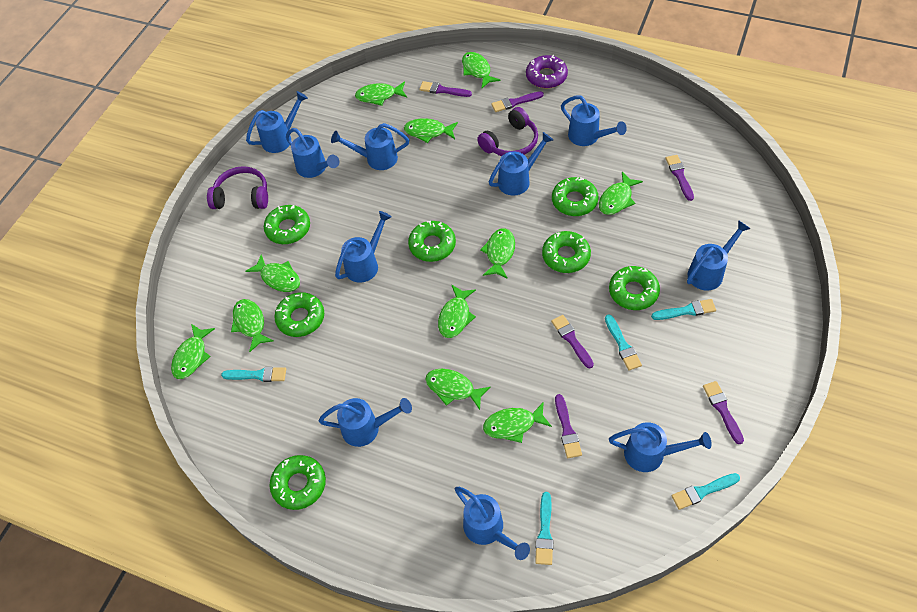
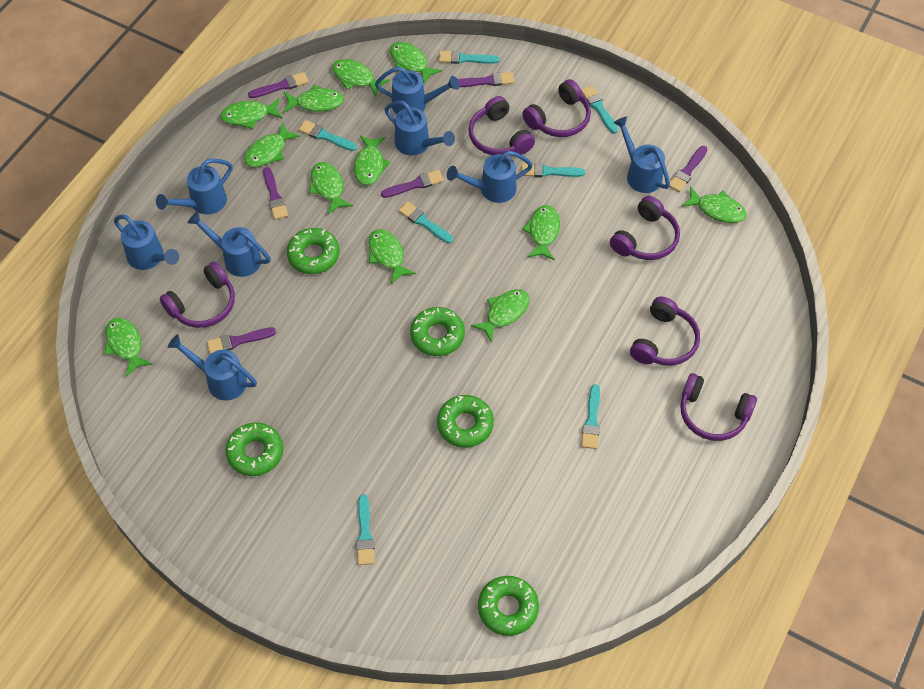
blue watering can: [246,91,308,153] [286,128,339,178] [319,398,412,447] [331,123,409,170] [335,211,392,283] [455,487,530,560] [489,132,553,196] [561,96,627,146] [609,422,712,472] [687,220,751,291] = 10 -> [114,215,179,270] [156,159,233,214] [168,335,257,401] [188,211,271,277] [375,67,460,114] [385,101,455,156] [447,151,533,203] [613,116,670,193] = 8
green donut: [264,205,310,244] [270,455,326,510] [274,292,324,337] [408,221,456,262] [542,231,591,273] [552,177,599,216] [609,266,660,310] = 7 -> [225,423,283,476] [287,228,340,274] [410,307,465,356] [437,395,494,448] [478,576,539,636] = 5
green fish: [171,324,215,379] [231,299,273,352] [245,254,300,292] [355,81,407,106] [404,118,458,143] [425,369,491,410] [438,285,476,338] [462,52,500,88] [480,228,515,279] [483,402,552,443] [599,172,643,215] = 11 -> [105,317,153,377] [220,98,282,129] [244,123,300,167] [284,85,344,112] [309,162,353,214] [332,59,390,97] [354,135,391,185] [368,229,416,284] [390,42,442,84] [471,289,529,343] [522,205,560,260] [681,186,747,223] = 12
purple donut: [526,55,568,88] = 1 -> none = 0
purple headphones: [207,166,268,209] [477,107,538,156] = 2 -> [160,262,235,328] [468,96,535,155] [522,79,591,137] [610,196,680,260] [630,297,700,366] [680,373,757,441] = 6
turquoise brush: [221,367,286,382] [535,492,553,565] [605,314,642,371] [651,299,716,320] [671,473,740,510] = 5 -> [298,120,357,151] [356,494,375,565] [398,201,453,244] [439,50,500,64] [521,163,585,177] [581,85,618,134] [581,384,600,449] = 7

